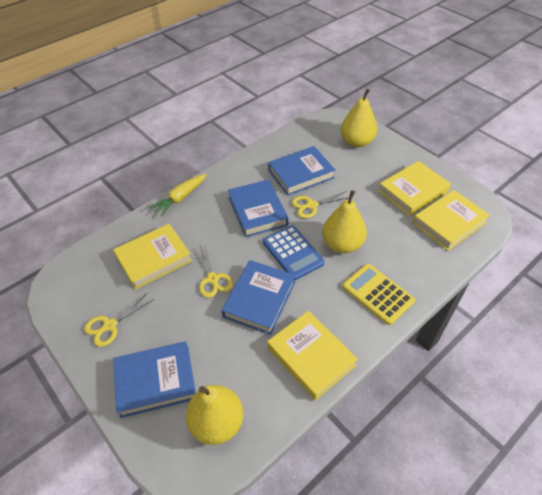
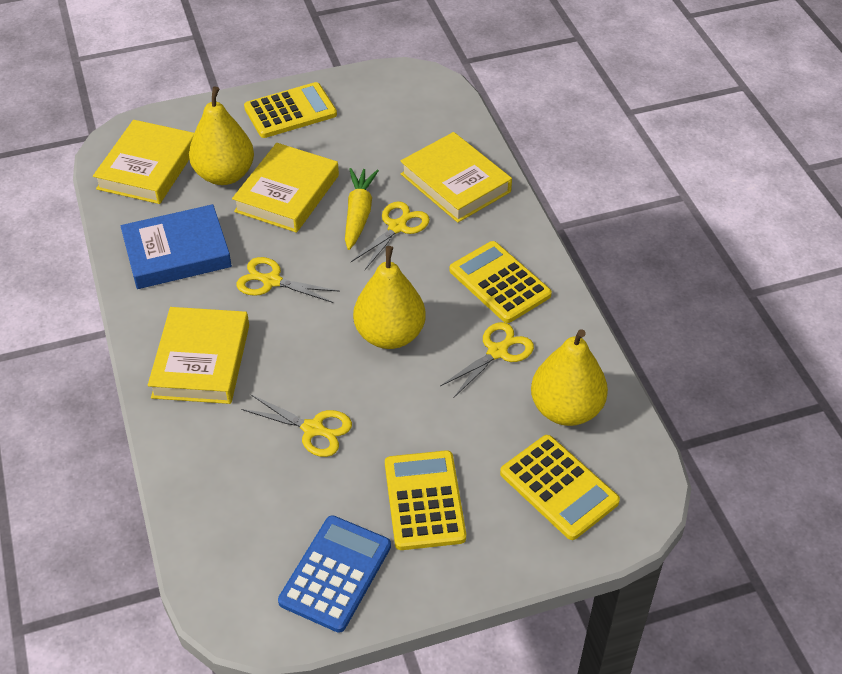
blue book: [113,341,196,418] [222,260,296,335] [228,179,288,237] [268,146,335,196] = 4 -> [121,204,232,289] = 1
yellow calculator: [342,264,415,325] = 1 -> [244,82,337,138] [385,450,466,550] [450,241,552,323] [500,435,620,540] = 4
yellow scissors: [84,293,154,347] [194,245,233,298] [292,191,349,218] = 3 -> [237,257,340,303] [241,394,352,457] [351,201,430,270] [440,322,534,397] = 4

